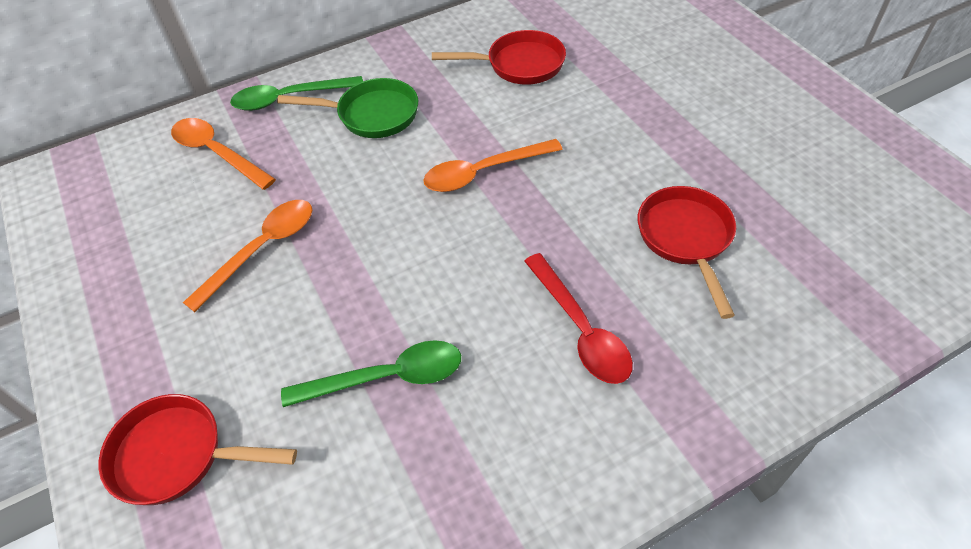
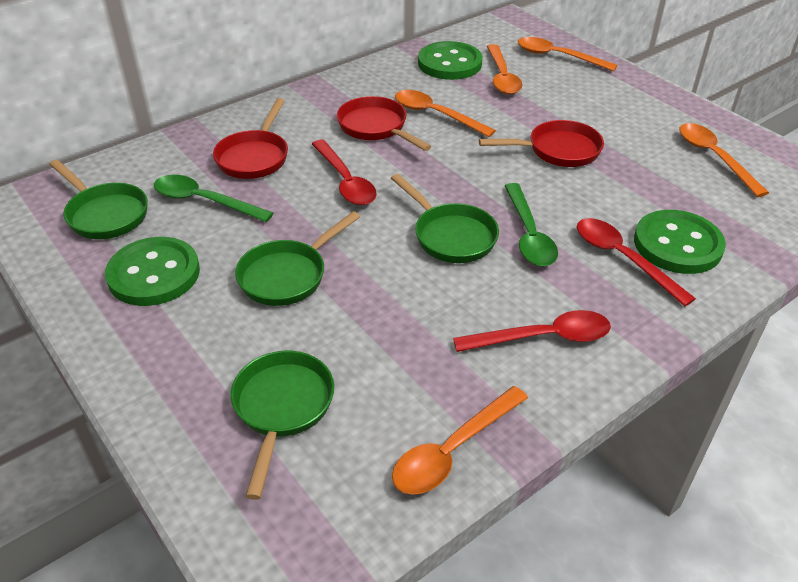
green button: none = 0 -> [105,237,200,306] [418,41,483,80] [634,210,726,274] = 3
green pan: [277,78,418,138] = 1 -> [49,160,148,239] [231,351,334,500] [235,211,360,306] [391,174,499,263] = 4
orange spoon: [171,118,276,190] [183,200,312,312] [423,139,563,192] = 3 -> [392,386,528,495] [395,90,496,137] [487,44,523,94] [518,37,618,71] [679,123,769,197] = 5
red spoon: [524,253,633,384] = 1 -> [312,140,377,205] [453,310,611,352] [577,218,696,306] = 3

